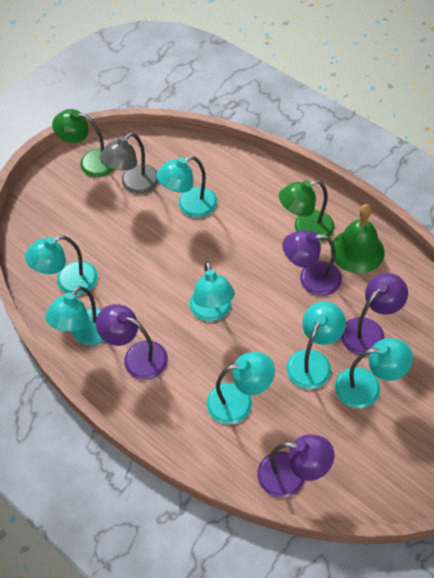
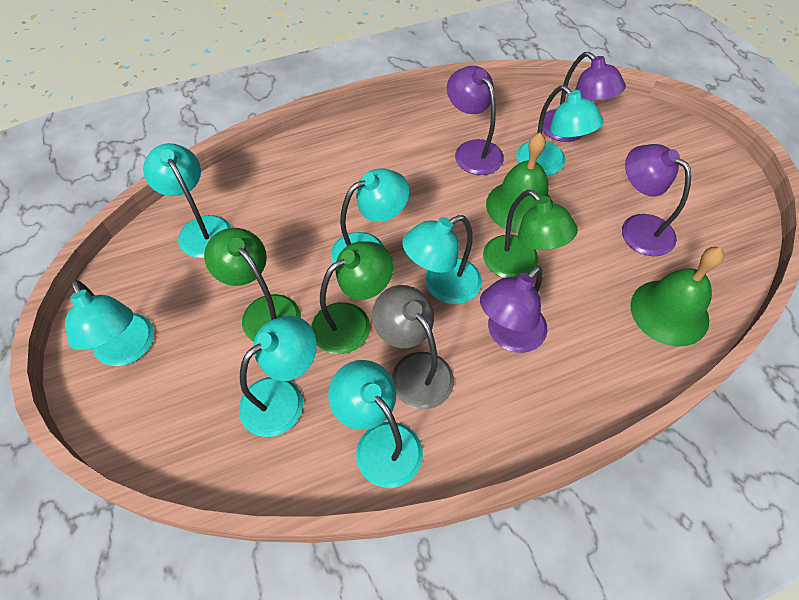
green bell: [331,204,385,273] = 1 -> [486,133,553,233] [630,247,724,347] = 2
green lamp: [52,109,114,177] [279,180,335,242] = 2 -> [204,228,301,342] [311,241,393,354] [483,190,578,278] = 3

